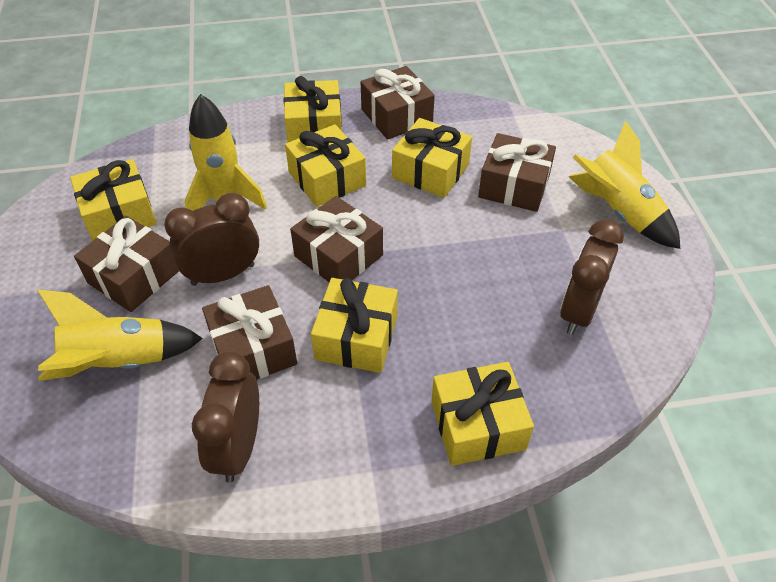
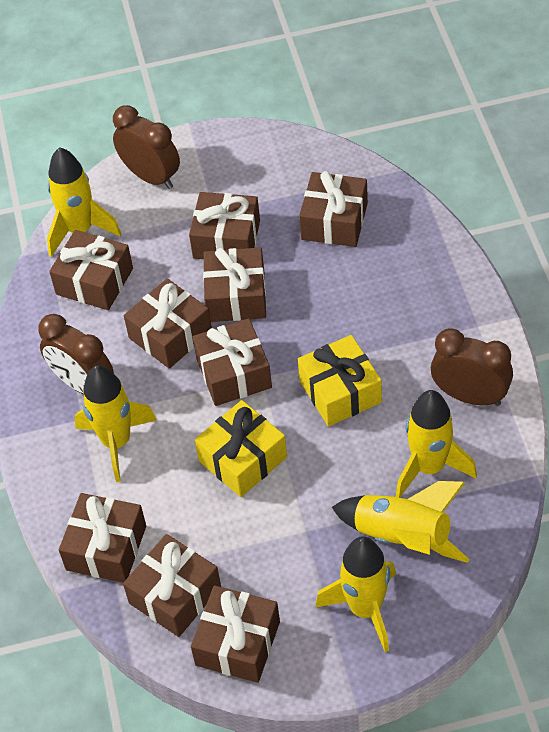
brown gift: [74,216,179,312] [202,285,297,380] [290,196,383,282] [361,66,435,140] [478,133,556,212] = 5 -> [49,230,133,310] [59,493,146,582] [123,534,221,637] [124,278,212,369] [189,192,260,259] [191,585,280,683] [193,318,272,406] [203,247,266,322] [299,171,368,247] = 9
yellow gift: [70,159,157,241] [284,76,342,142] [285,124,366,207] [311,278,398,373] [392,118,472,198] [431,362,534,466] = 6 -> [195,400,287,497] [298,335,382,427] = 2
yellow rocket: [37,289,203,381] [185,94,267,211] [568,120,680,249] = 3 -> [47,147,121,257] [74,365,157,482] [315,536,396,652] [332,481,469,563] [396,390,477,498] = 5

